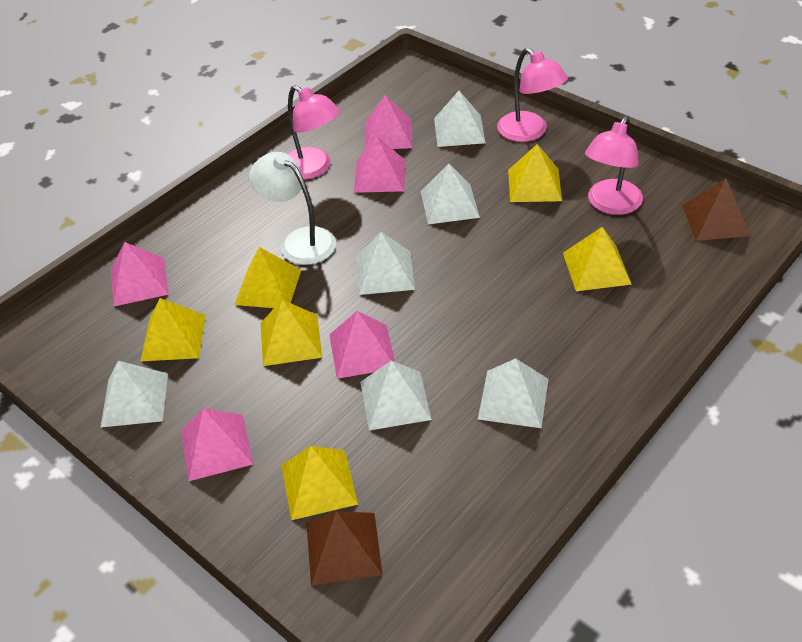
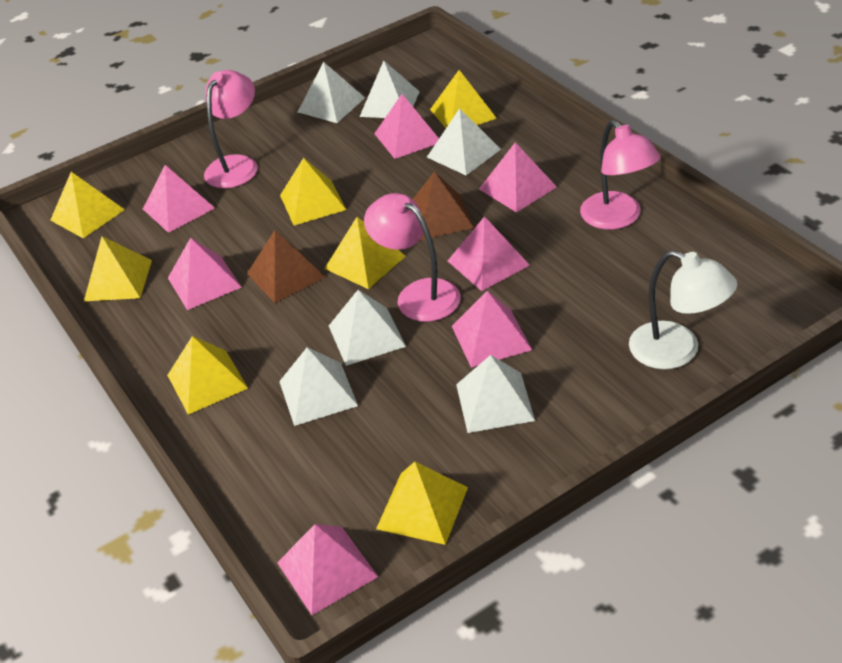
pink pyramid: [111,242,169,307] [181,408,253,481] [329,311,395,379] [354,136,405,193] [365,95,413,150] = 5 -> [143,165,215,233] [168,238,242,310] [277,524,378,615] [374,94,439,159] [448,216,530,291] [452,291,532,368] [479,142,557,213] = 7
yellow pyramid: [141,298,206,361] [234,247,301,308] [260,300,322,366] [281,446,358,520] [508,144,562,202] [563,227,632,291] = 6 -> [50,172,125,238] [84,236,152,301] [167,336,248,415] [280,158,346,225] [324,217,406,289] [376,462,468,545] [430,70,497,128] = 7

